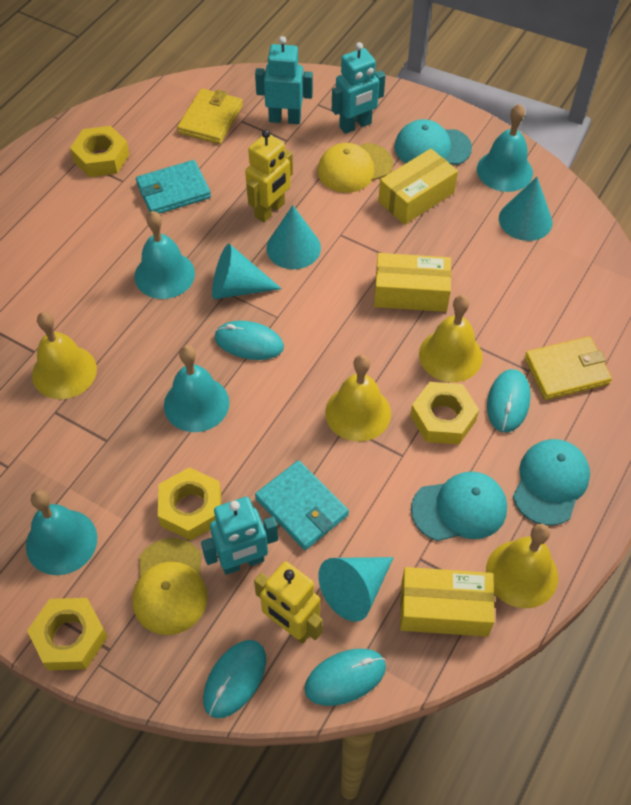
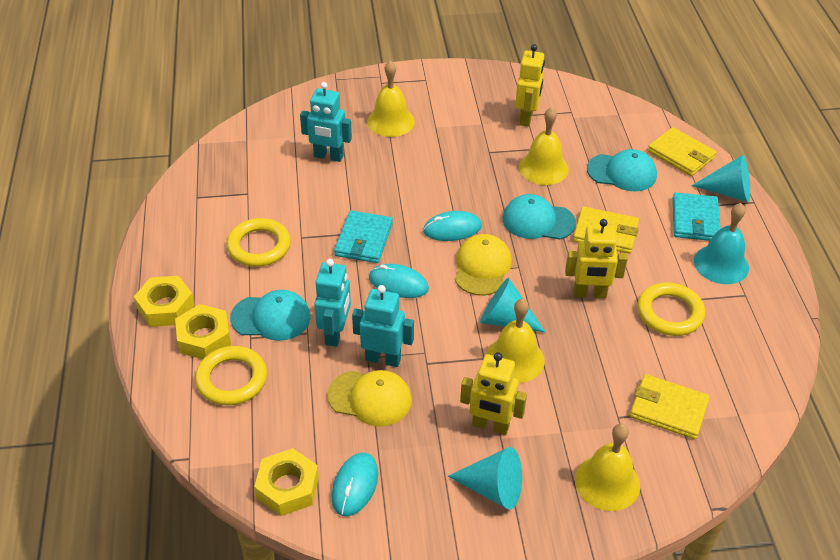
turquoise bell: [26,490,97,575] [135,211,195,299] [164,345,229,432] [477,104,533,192] = 4 -> [694,203,749,284] = 1
turquoise cone: [212,244,282,299] [266,205,321,269] [318,557,394,622] [499,177,552,241] = 4 -> [448,447,522,510] [480,278,545,332] [691,155,750,202] = 3
turquoise mouse: [203,640,266,718] [215,321,284,360] [304,649,386,706] [487,369,531,432] = 4 -> [331,453,378,516] [369,264,429,298] [423,211,482,241] = 3
yellow box: [374,253,451,312] [378,148,458,225] [400,567,495,637] = 3 -> none = 0
yellow nut: [27,598,108,670] [70,126,129,177] [158,467,221,541] [410,382,479,444] = 4 -> [134,276,195,327] [175,304,231,359] [254,448,319,516] = 3
yellow ring: none = 0 -> [195,346,267,405] [226,218,291,267] [638,282,705,336] = 3
yellow robot: [245,130,293,222] [254,561,323,643] = 2 -> [460,352,527,435] [515,44,545,127] [565,219,628,298] = 3
yellow wallet: [177,88,243,144] [524,336,612,400] = 2 -> [573,207,639,254] [630,374,710,439] [648,127,716,176] = 3

